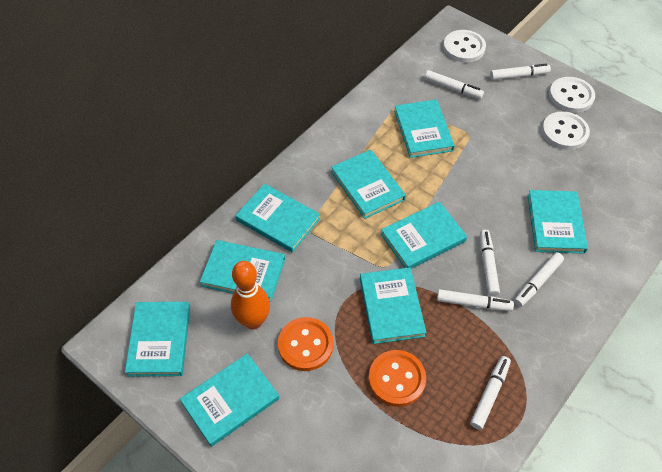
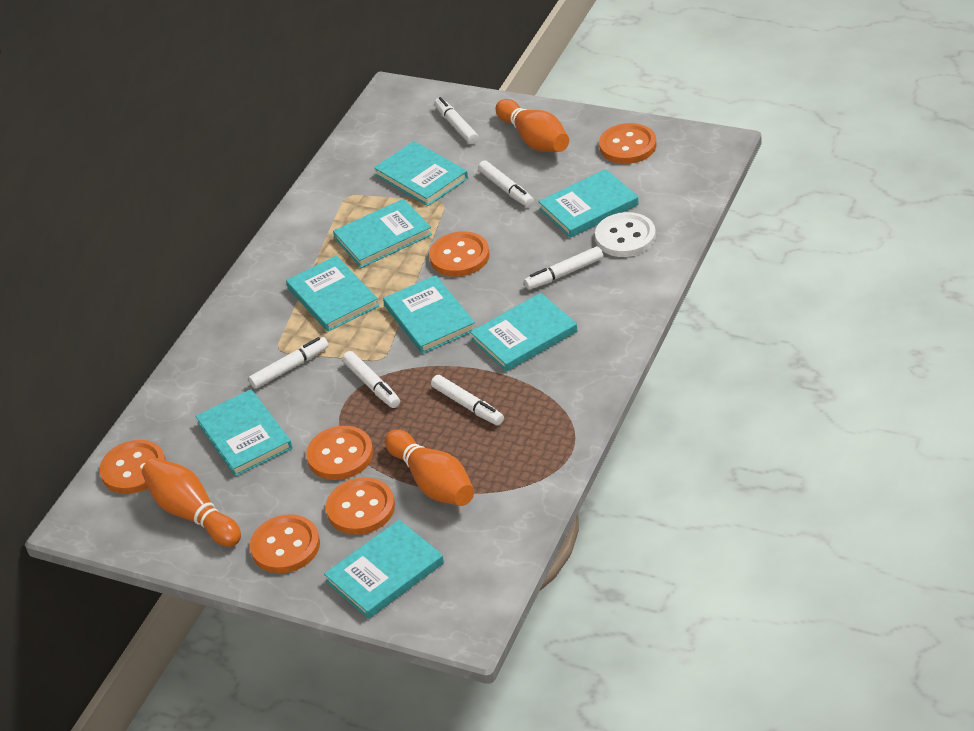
orange bowling pin: [231,261,270,329] = 1 -> [142,458,241,547] [385,429,474,506] [496,99,569,152] = 3
orange button: [278,317,334,371] [369,350,426,407] = 2 -> [99,440,166,494] [250,514,320,573] [306,426,373,480] [326,477,395,535] [429,231,490,277] [599,123,657,164] = 6
turquoise book: [125,302,190,377] [180,353,279,447] [200,240,285,302] [236,183,320,253] [331,150,406,219] [360,267,426,344] [381,202,467,269] [394,99,455,158] [528,190,588,254] = 9 -> [195,389,292,477] [286,256,379,332] [324,520,444,619] [333,199,432,268] [374,141,468,206] [383,275,475,354] [470,293,577,372] [538,169,639,238] = 8
white button: [443,30,486,63] [542,111,590,150] [549,77,595,113] = 3 -> [595,212,656,257] = 1

